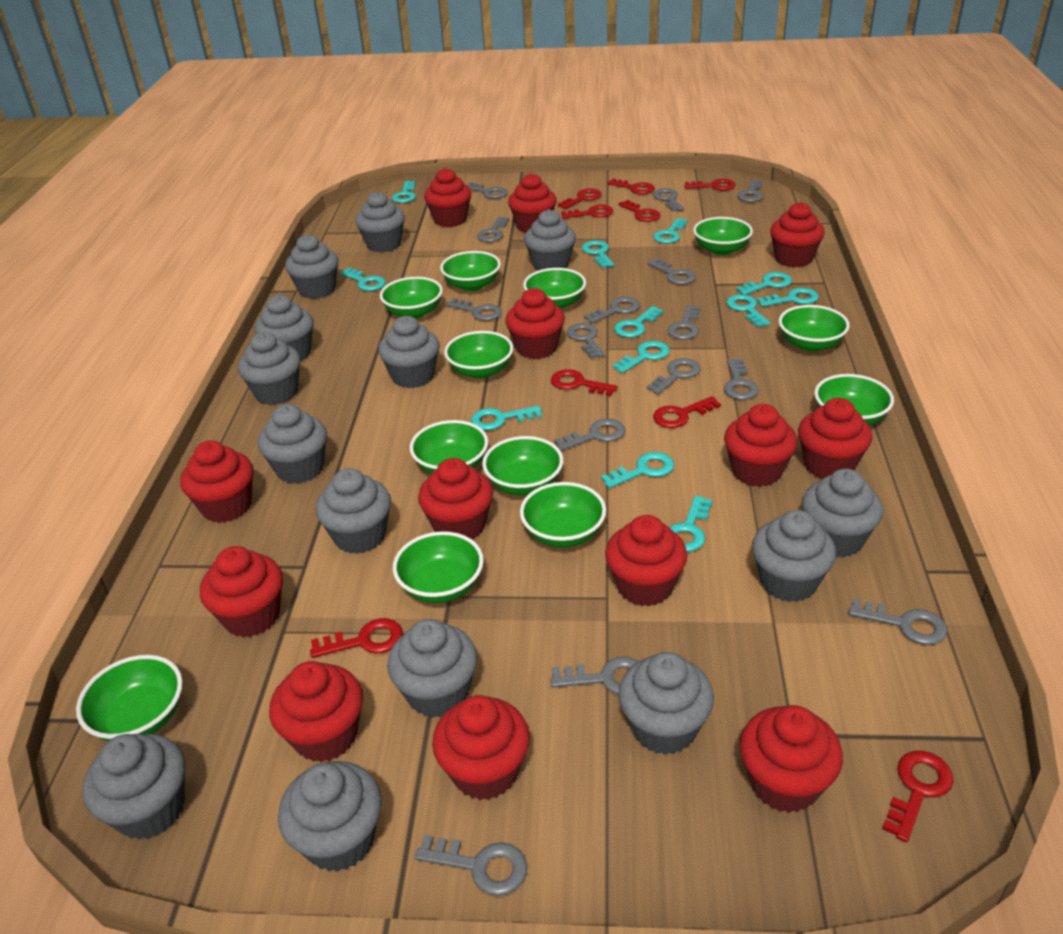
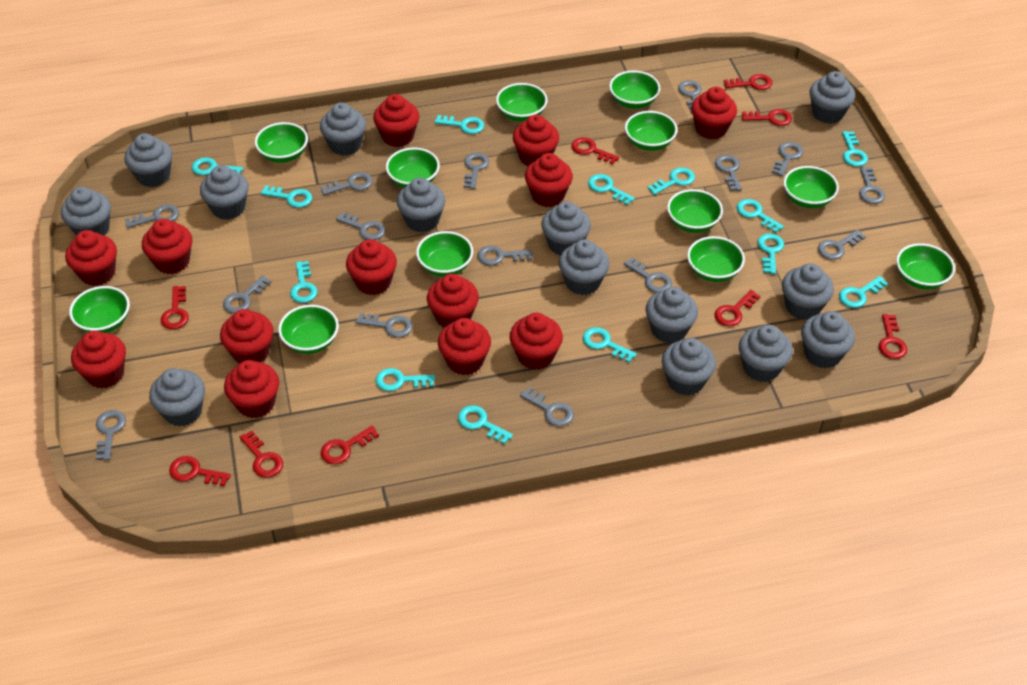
turquoise key: [340,267,386,291] [392,181,416,203] [471,406,542,430] [582,240,614,268] [601,452,674,488] [612,341,669,373] [614,306,663,337] [653,218,688,244] [669,496,713,552] [726,294,771,327] [736,272,792,295] [757,288,819,307] = 12 -> [191,157,243,175] [261,185,312,208] [290,261,317,303] [375,368,435,391] [434,115,484,134] [458,405,513,445] [583,327,637,363] [588,174,635,205] [647,167,695,195] [736,199,784,233] [758,233,784,274] [839,276,888,308] [842,131,868,167] = 13

